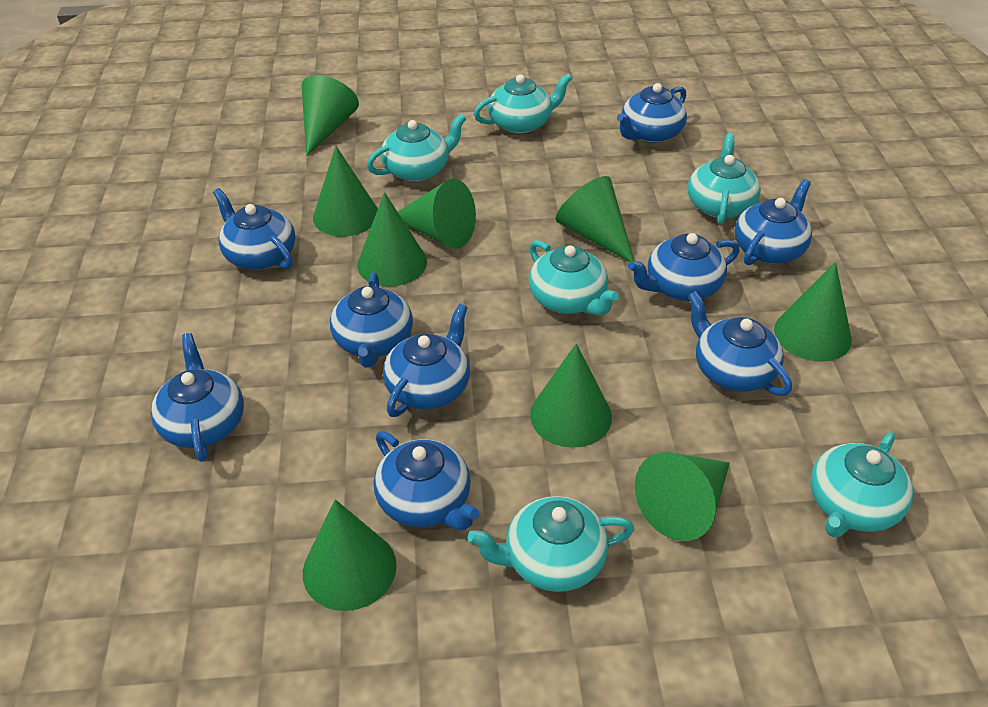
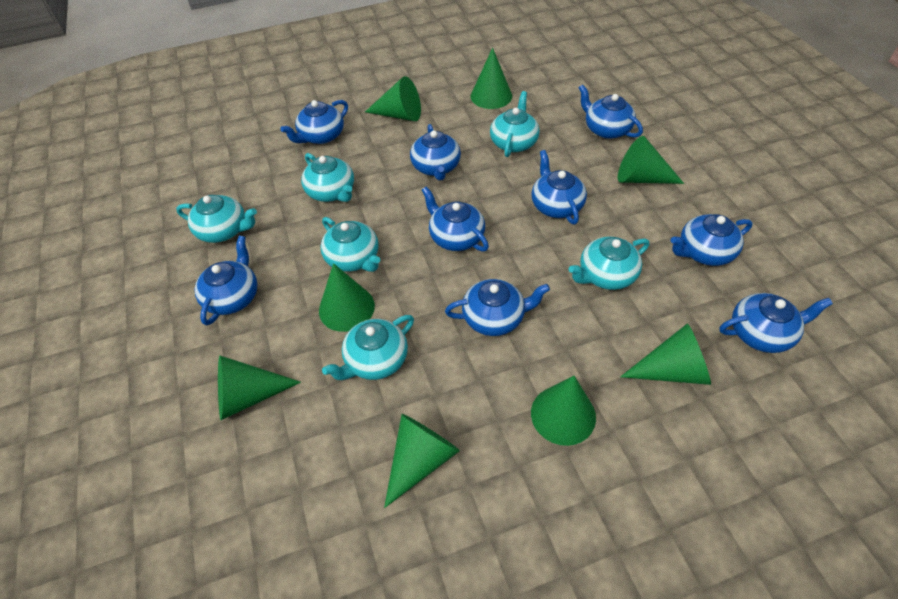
green cone: [302,75,359,156] [303,499,397,611] [313,146,378,236] [357,192,427,287] [398,179,476,249] [530,343,612,448] [556,176,634,262] [635,452,730,541] [774,262,852,362] = 9 -> [218,355,301,420] [319,263,375,332] [365,76,421,121] [384,414,460,508] [471,48,512,109] [531,376,596,446] [618,136,684,184] [620,323,711,385] = 8

